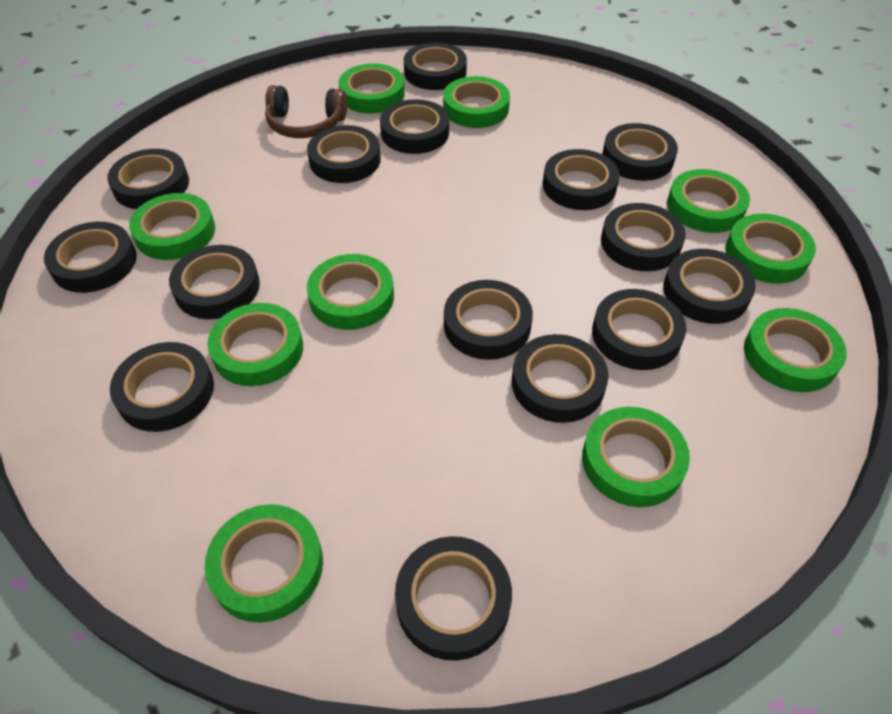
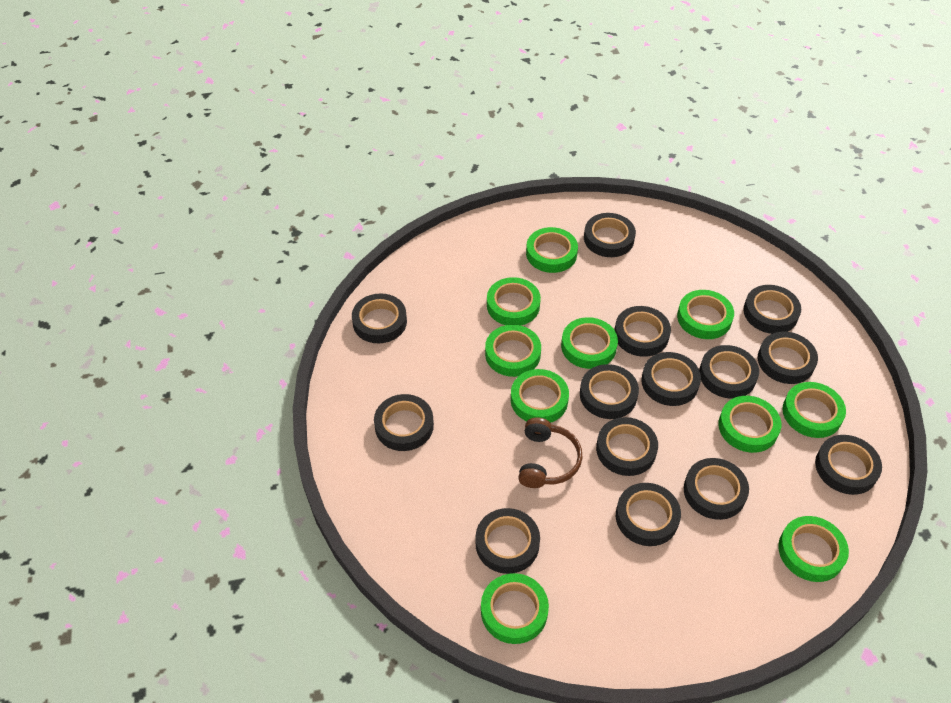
black tape: [44,222,137,293] [107,149,189,209] [110,342,214,432] [169,245,260,319] [307,125,381,183] [380,99,449,154] [395,536,512,661] [404,43,467,90] [444,280,533,360] [512,334,609,423] [543,149,620,210] [592,289,687,370] [601,203,686,271] [602,123,678,181] [663,249,756,324] = 15 -> [352,293,407,343] [374,394,434,451] [475,508,540,574] [580,364,639,419] [584,213,636,257] [596,417,658,476] [614,306,671,357] [616,483,681,546] [641,352,701,406] [684,458,749,520] [699,345,759,399] [743,285,801,334] [758,332,818,384] [815,435,882,495] = 14

